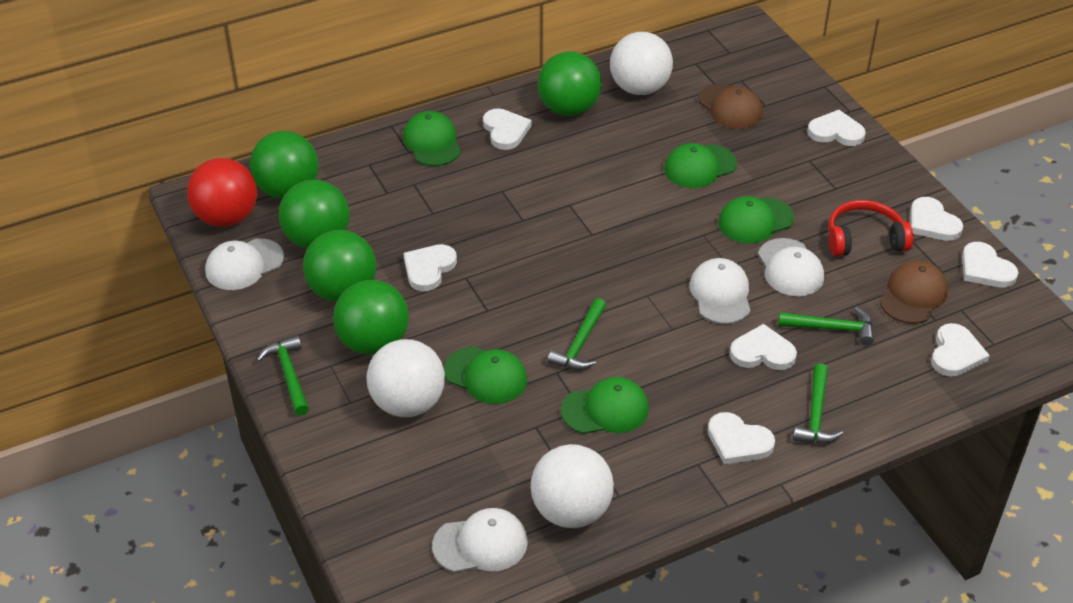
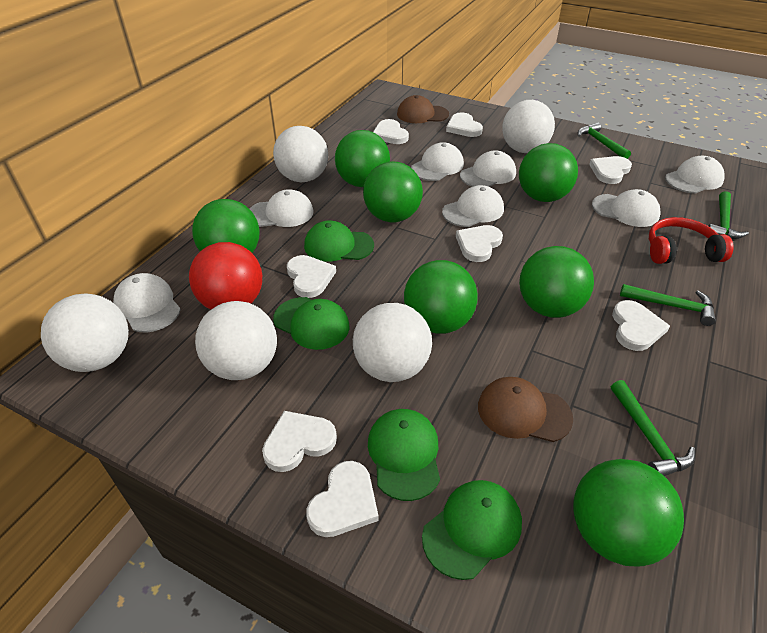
green ball: [250,131,319,199] [279,180,350,249] [303,230,376,302] [333,280,409,355] [538,52,602,116] = 5 -> [192,199,260,253] [335,130,390,187] [363,162,423,222] [404,260,478,334] [519,143,578,202] [519,246,594,318] [573,459,684,566] = 7
green cap: [403,111,461,166] [444,346,527,404] [561,377,649,434] [664,143,737,188] [718,196,794,243] = 5 -> [273,297,349,350] [304,221,374,262] [368,409,440,501] [422,480,522,580] = 4
white ball: [367,339,445,417] [531,444,614,528] [610,32,673,95] = 3 -> [41,293,129,372] [195,301,277,380] [273,126,328,182] [353,303,432,382] [502,100,555,153] = 5
white cap: [205,238,284,290] [432,508,528,573] [690,258,751,324] [758,238,824,296] = 4 -> [113,273,181,332] [250,189,314,227] [411,142,464,181] [442,185,504,227] [460,150,516,187] [592,189,661,227] [665,156,725,193] = 7

